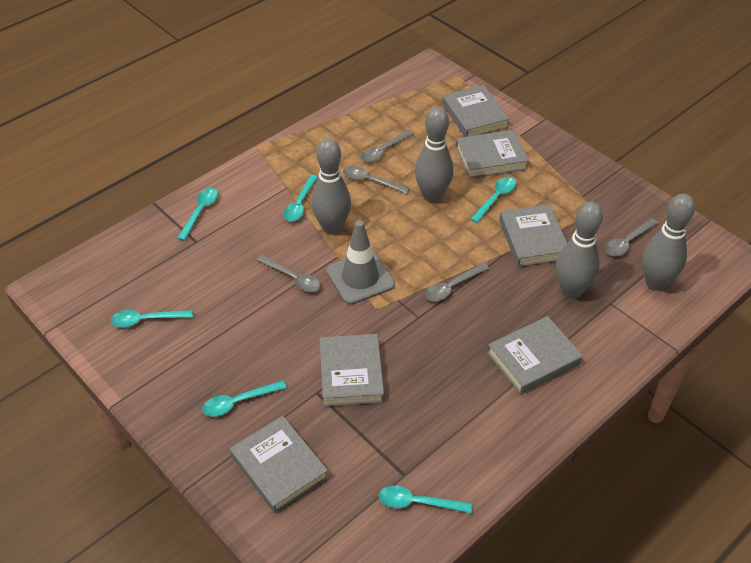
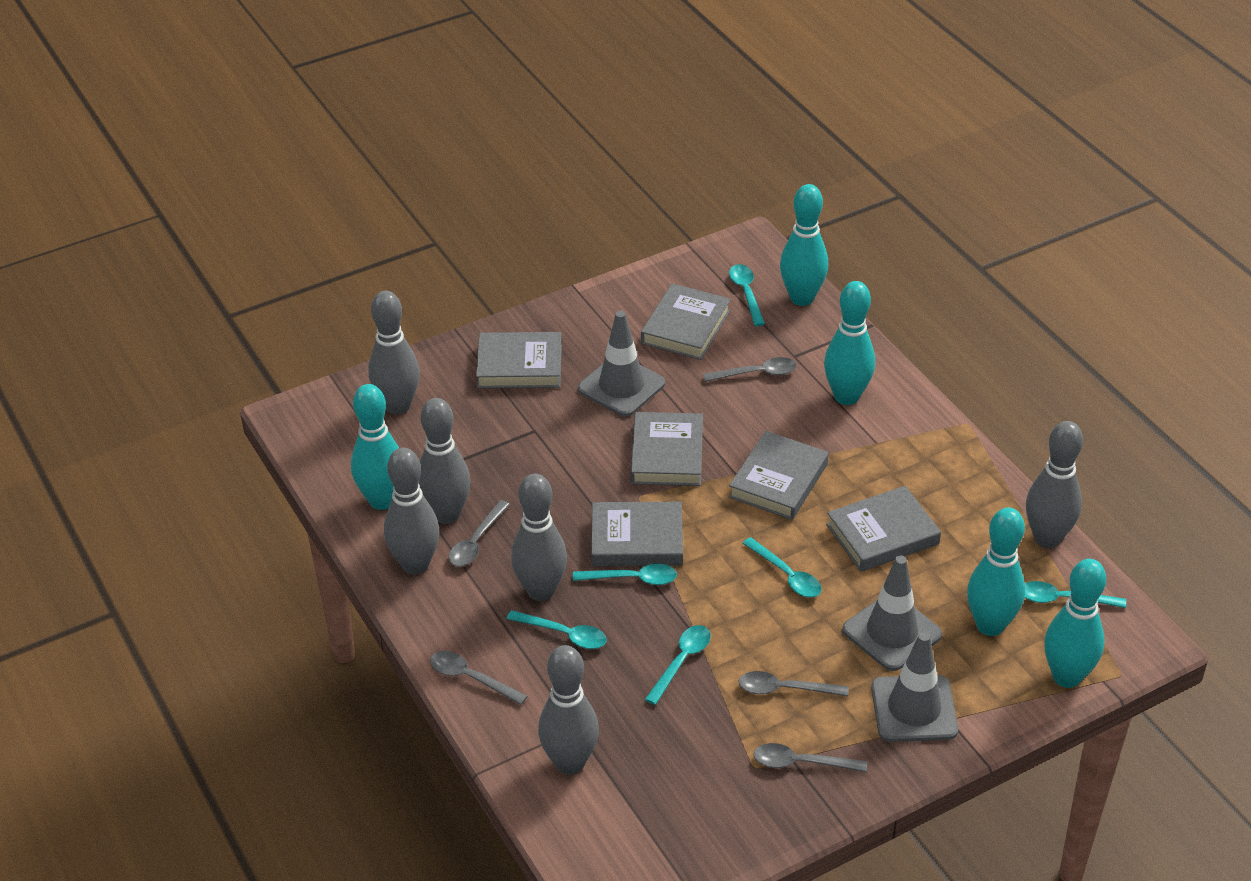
grey bowling pin: [311,138,351,235] [415,107,453,203] [556,202,603,299] [642,194,695,291] = 4 -> [368,291,420,415] [384,448,439,575] [419,398,471,524] [511,474,567,601] [538,645,599,775] [1026,421,1083,548] = 6
grey traffic cone: [326,220,395,305] = 1 -> [578,311,665,417] [842,556,942,671] [871,632,958,742] = 3
turquoise bowling pin: none = 0 -> [351,384,399,510] [780,184,828,306] [824,281,875,405] [967,508,1025,636] [1044,559,1106,688] = 5

